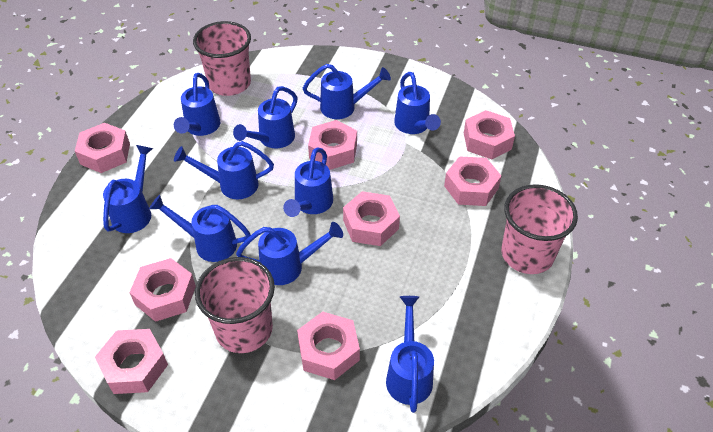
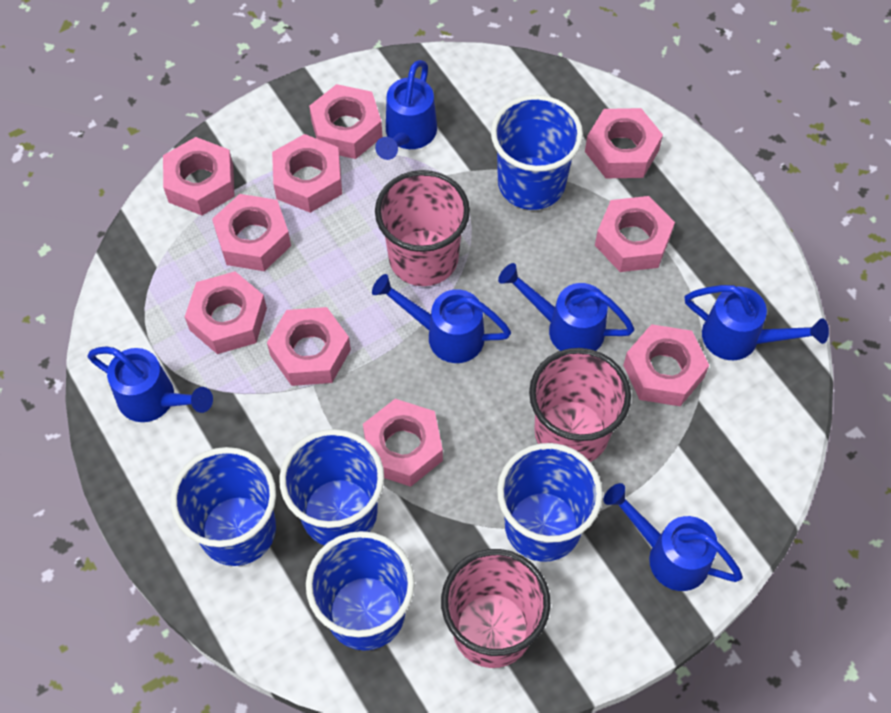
blue cup: none = 0 -> [170,447,276,566] [279,429,384,545] [306,531,415,651] [491,95,583,210] [497,443,603,562] = 5
blue watering can: [103,145,153,233] [149,195,251,262] [174,73,221,136] [174,141,274,199] [233,86,298,148] [236,222,343,285] [283,147,333,217] [303,64,391,119] [386,296,434,413] [394,72,441,134] = 10 -> [87,346,213,422] [372,274,511,363] [375,60,437,160] [498,263,635,351] [604,483,743,591] [685,285,829,360] = 6
pink nut: [75,123,130,173] [95,329,168,394] [129,258,196,322] [297,312,360,380] [308,120,357,170] [343,191,400,246] [444,156,502,206] [464,110,515,159] = 8 -> [163,137,235,215] [185,271,267,354] [212,194,291,271] [267,307,351,386] [272,134,342,213] [309,84,383,159] [363,399,443,487] [585,108,663,178] [595,196,675,272] [623,324,709,406] = 10

